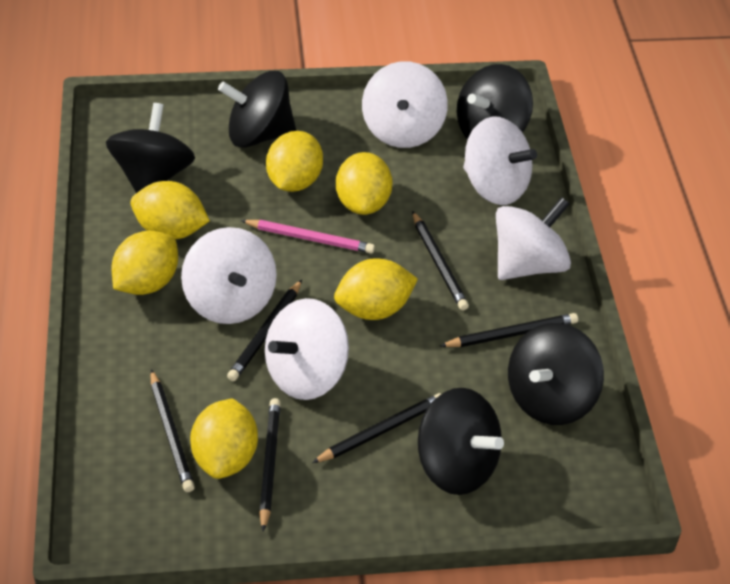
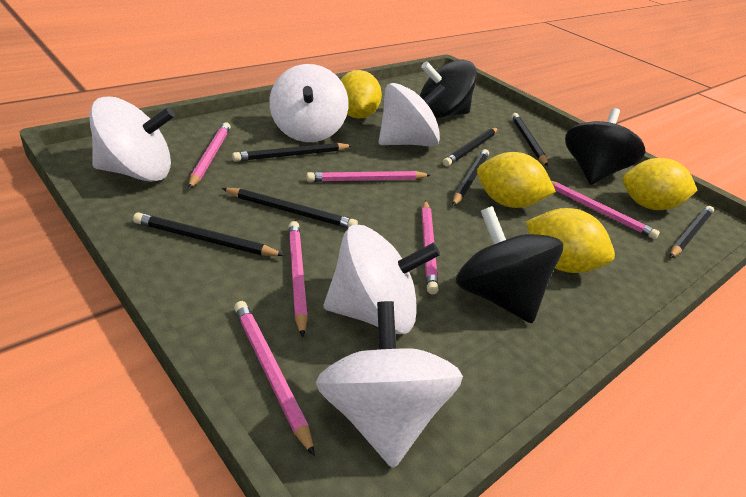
black pencil: [150,369,195,492] [227,280,302,381] [259,398,281,532] [312,393,441,463] [412,211,469,310] [440,313,578,347] = 6 -> [133,212,285,256] [222,188,358,228] [232,143,353,162] [443,128,498,167] [453,149,489,206] [512,113,548,166] [670,206,714,258] = 7
black spinning top: [106,103,195,193] [218,71,296,148] [418,388,504,495] [457,64,533,139] [508,323,604,425] = 5 -> [420,59,477,118] [456,206,563,323] [565,108,645,185] = 3
pink pencil: [241,220,375,253] = 1 -> [189,122,231,189] [234,301,315,456] [289,221,308,338] [306,171,430,182] [421,200,438,294] [551,181,660,239] = 6
yellow lemon: [111,231,178,295] [130,181,210,239] [190,398,258,479] [266,131,323,192] [334,258,418,320] [336,152,393,215] = 6 -> [341,70,382,119] [477,152,556,208] [526,208,615,273] [623,158,698,210] = 4

